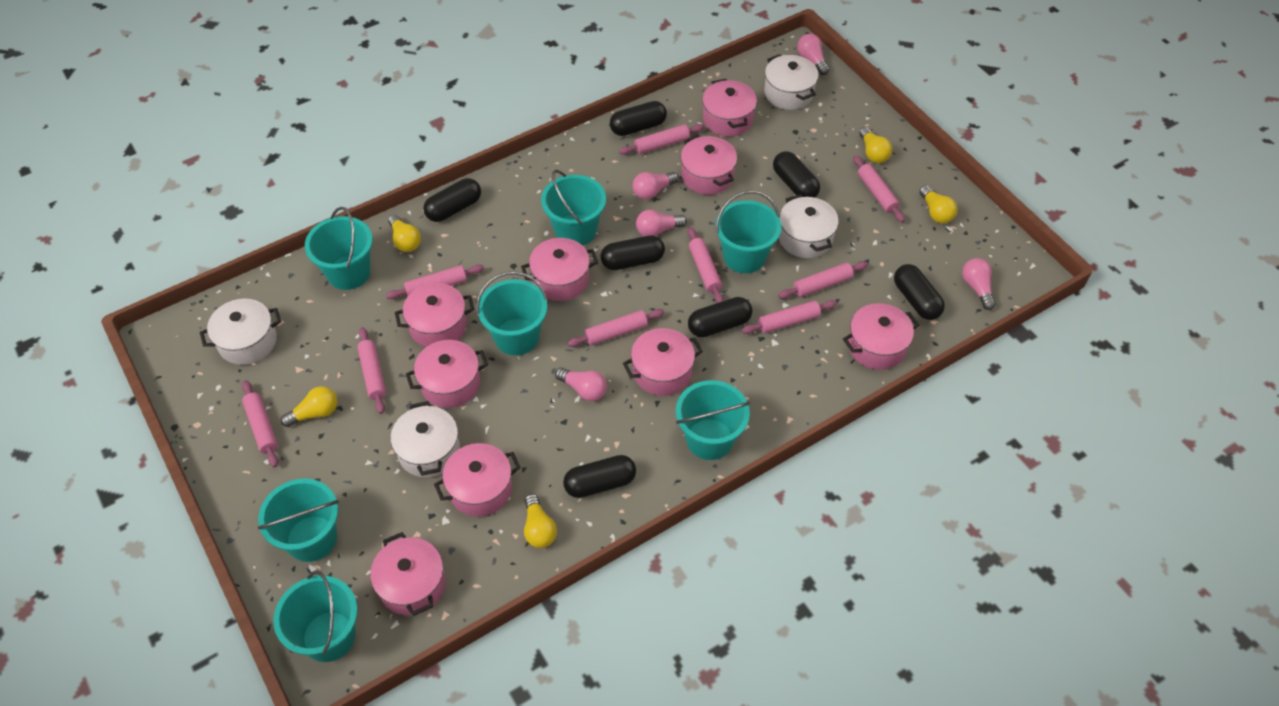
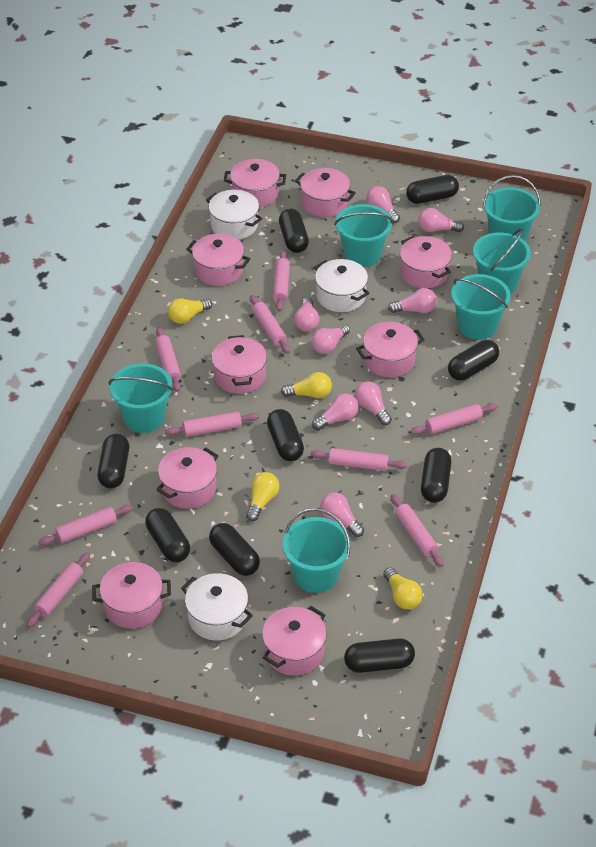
black capsule: [423,178,481,222] [563,455,636,498] [601,235,665,270] [610,101,667,136] [688,297,752,338] [773,151,820,198] [894,264,945,320] = 7 -> [97,434,129,488] [145,508,190,562] [209,523,260,576] [267,409,304,461] [279,209,309,253] [344,638,415,673] [406,175,459,204] [421,448,451,503] [448,340,499,381] = 9
pink light bulb: [555,367,607,401] [633,172,679,199] [636,210,687,236] [797,34,830,75] [962,258,996,310] = 5 -> [294,297,320,332] [311,324,350,354] [312,394,359,430] [320,492,364,537] [355,381,392,425] [366,186,400,223] [388,288,437,313] [418,208,464,232] = 8
turquoise bucket: [258,479,339,562] [273,571,358,662] [305,207,373,290] [476,271,548,355] [541,170,606,246] [676,380,750,460] [715,190,782,273] = 7 -> [109,363,173,433] [283,508,351,593] [334,204,393,267] [451,274,511,340] [473,228,531,293] [483,175,541,242] = 6
white pot: [200,299,281,365] [391,401,460,477] [764,54,819,110] [779,194,839,258] = 4 -> [181,573,253,640] [206,190,263,240] [314,259,370,312] = 3
yellow light bulb: [280,386,337,427] [388,215,421,252] [524,494,557,548] [859,127,892,163] [919,185,957,223] = 5 -> [168,298,212,324] [246,472,279,521] [281,372,332,398] [383,567,423,609] = 4

